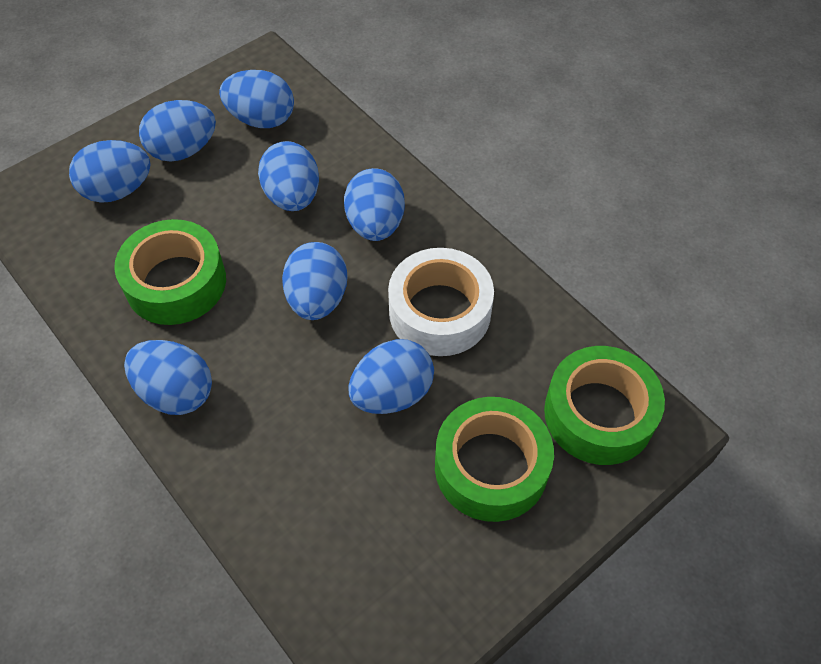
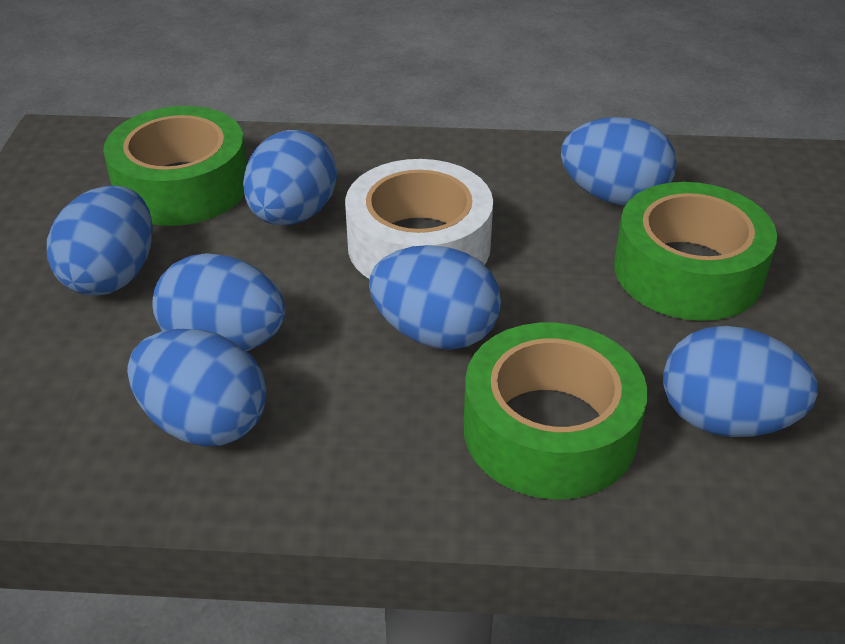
blue egg: [69,140,151,203] [124,340,212,415] [139,100,216,162] [219,70,294,128] [258,141,319,211] [282,242,348,320] [344,168,405,241] [348,339,434,414] = 8 -> [47,185,153,295] [127,329,266,447] [152,253,285,351] [243,130,337,225] [369,245,501,350] [561,117,677,206] [664,326,818,437] = 7

